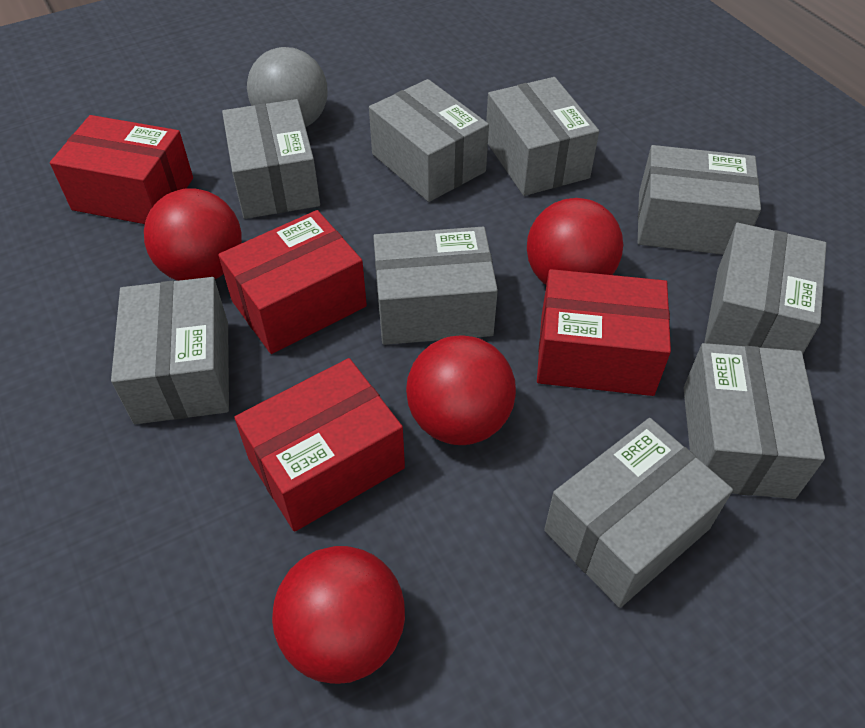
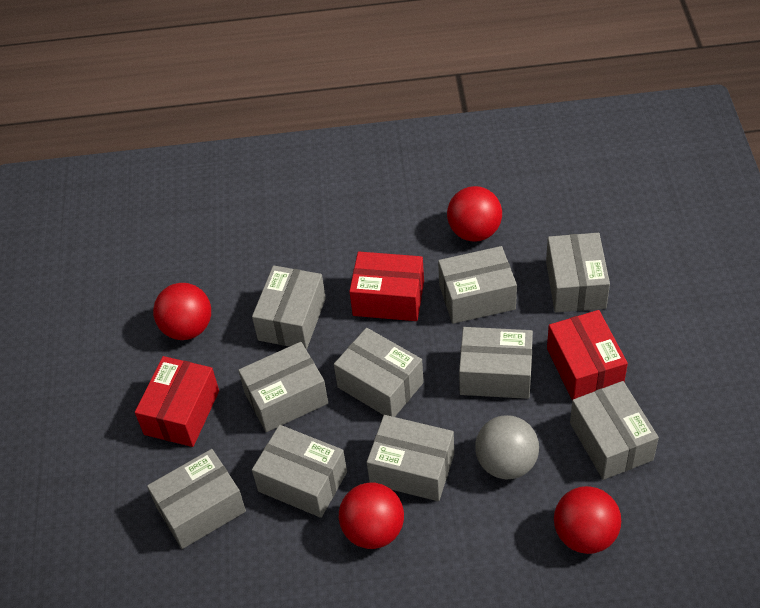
grey box: [111,277,229,424] [222,99,320,219] [369,79,489,202] [373,227,498,345] [486,77,599,196] [544,418,733,608] [638,145,761,255] [684,343,825,499] [704,223,827,354] = 9 -> [147,449,246,549] [238,342,328,432] [252,265,326,350] [252,425,347,518] [334,328,424,417] [367,415,454,501] [438,246,517,324] [459,327,533,399] [546,233,610,313] [570,381,659,480] = 10
red box: [50,115,193,224] [218,210,367,354] [234,358,405,532] [537,269,671,396] = 4 -> [135,356,219,447] [349,251,424,321] [547,310,628,400] = 3

